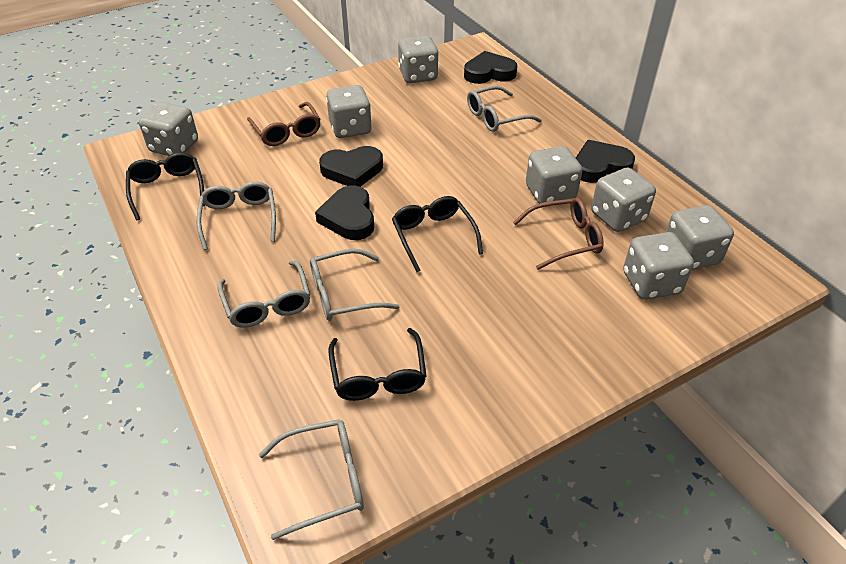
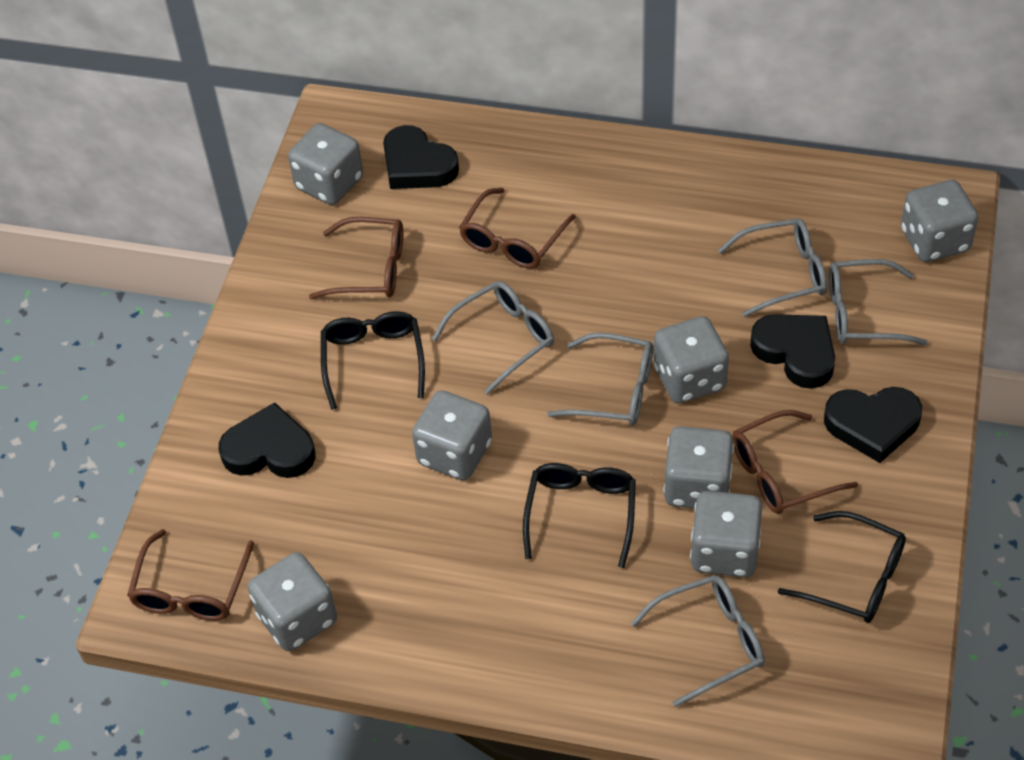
brown glasses: [247,102,321,146] [513,197,604,270] = 2 -> [127,529,254,621] [309,217,403,299] [459,188,576,268] [732,410,858,514] = 4

